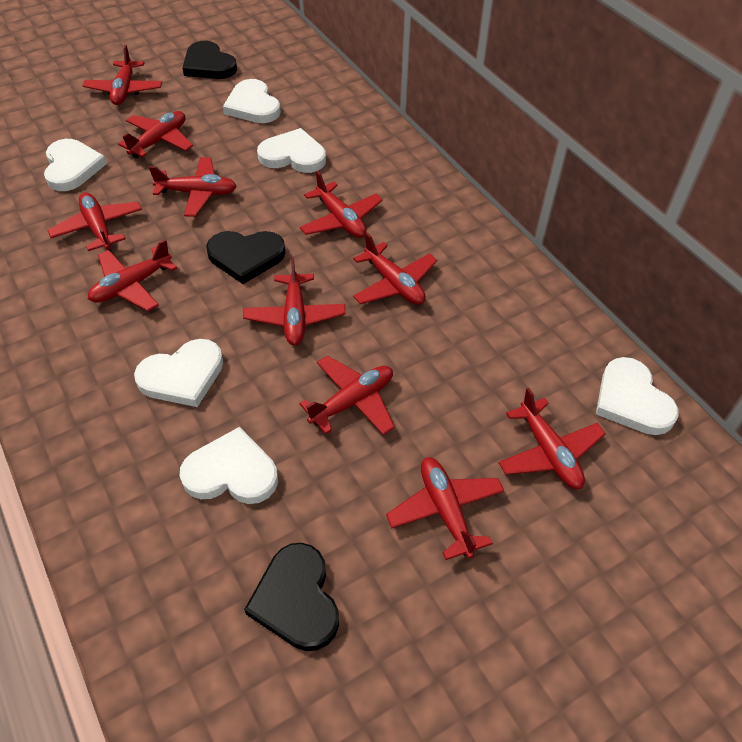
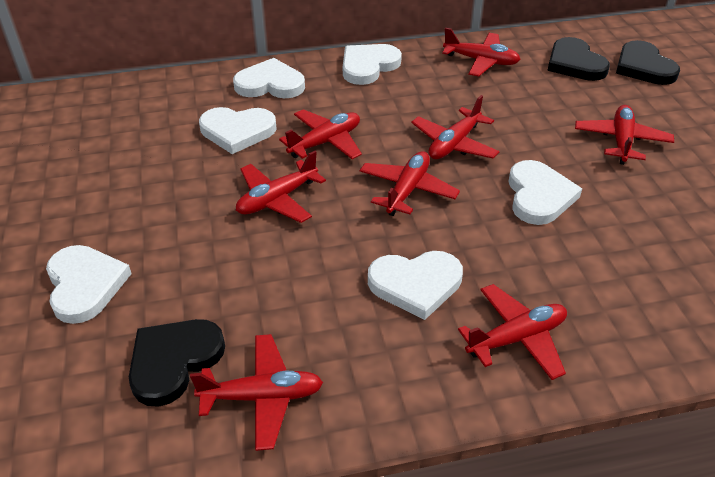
red plane: [47,192,142,251] [82,45,162,105] [88,239,177,311] [118,111,193,158] [149,157,237,217] [243,257,346,345] [299,356,395,435] [300,171,383,238] [353,233,437,305] [386,457,505,560] [498,388,606,489] = 11 -> [190,334,323,451] [236,151,326,223] [279,109,362,159] [360,151,460,216] [411,95,500,159] [442,28,521,77] [458,284,567,380] [575,105,674,165] = 8

